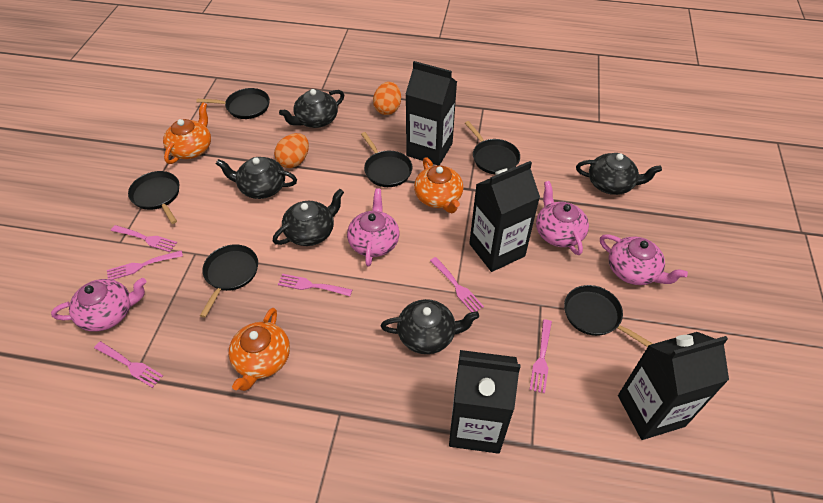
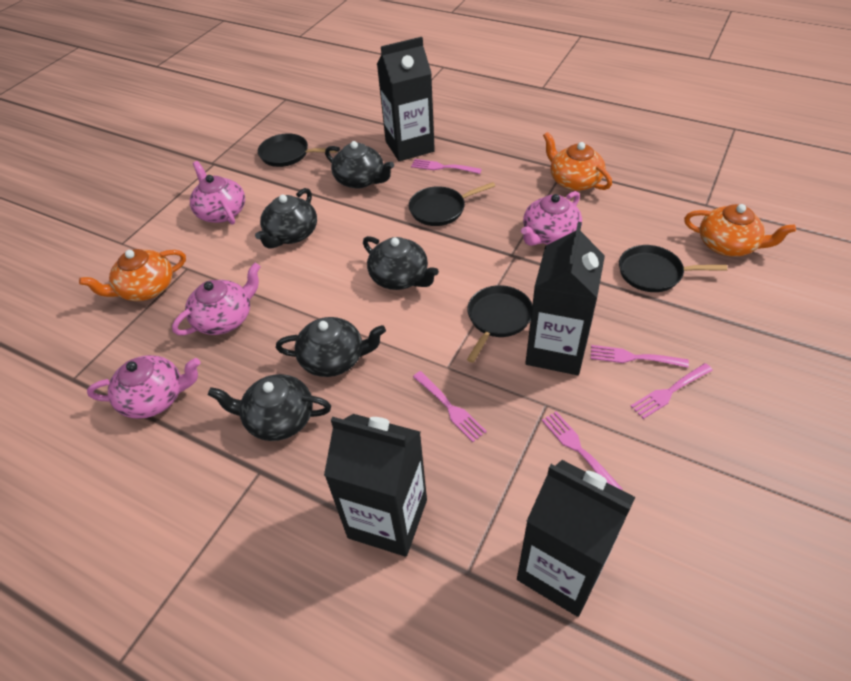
black pan: [128,171,179,224] [196,88,270,119] [200,244,258,318] [361,132,413,187] [465,121,520,174] [564,285,653,347] = 6 -> [258,133,337,167] [409,182,495,226] [467,285,532,363] [619,245,728,292] = 4
orange egg: [274,133,309,168] [373,82,401,115] = 2 -> none = 0
pink fork: [94,341,163,388] [107,250,183,280] [111,225,177,252] [278,274,352,296] [430,257,484,312] [529,319,552,393] = 6 -> [411,159,482,174] [413,371,487,442] [542,411,623,490] [591,345,689,368] [631,363,713,419] = 5

